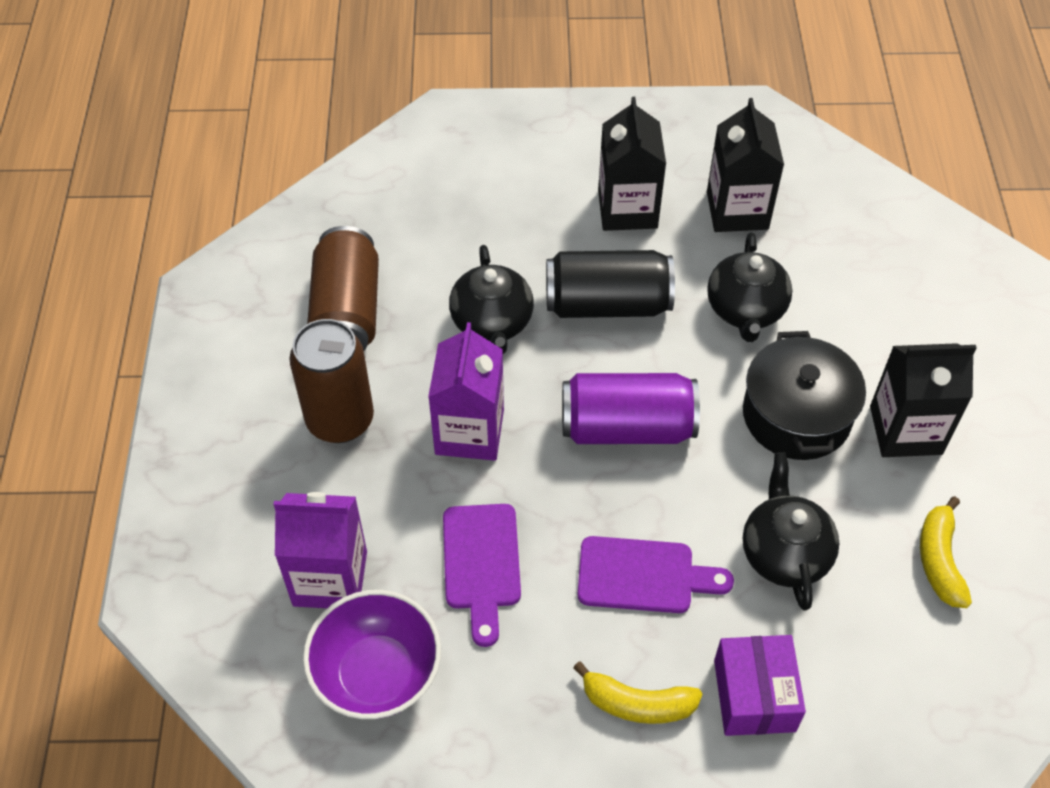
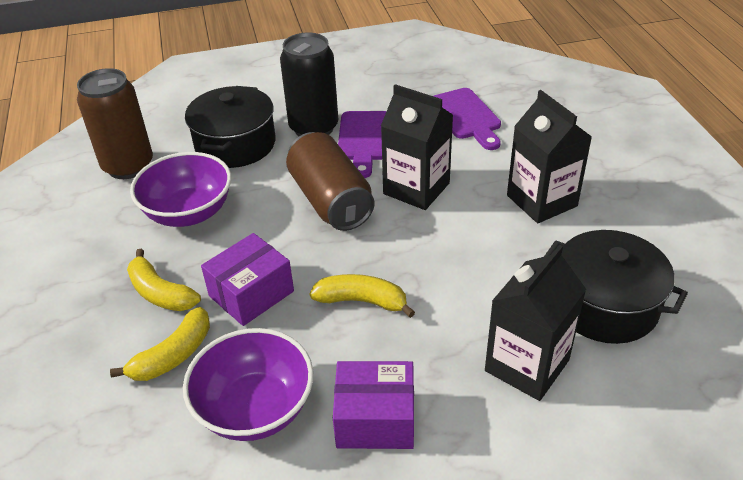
black pot: [743,331,866,460] = 1 -> [185,86,275,168] [544,230,688,344] = 2
black teapot: [449,245,534,354] [707,232,792,342] [743,452,839,611] = 3 -> none = 0
purple bowl: [303,590,441,719] = 1 -> [130,152,231,227] [183,328,313,441] = 2
purple box: [714,635,806,736] = 1 -> [201,233,294,326] [333,361,414,449] = 2
purple can: [562,373,700,444] = 1 -> none = 0
purple carton: [273,492,367,608] [428,322,504,461] = 2 -> none = 0
yellow banana: [573,661,702,724] [920,496,972,608] = 2 -> [110,307,210,381] [127,249,201,311] [309,274,415,318] = 3

